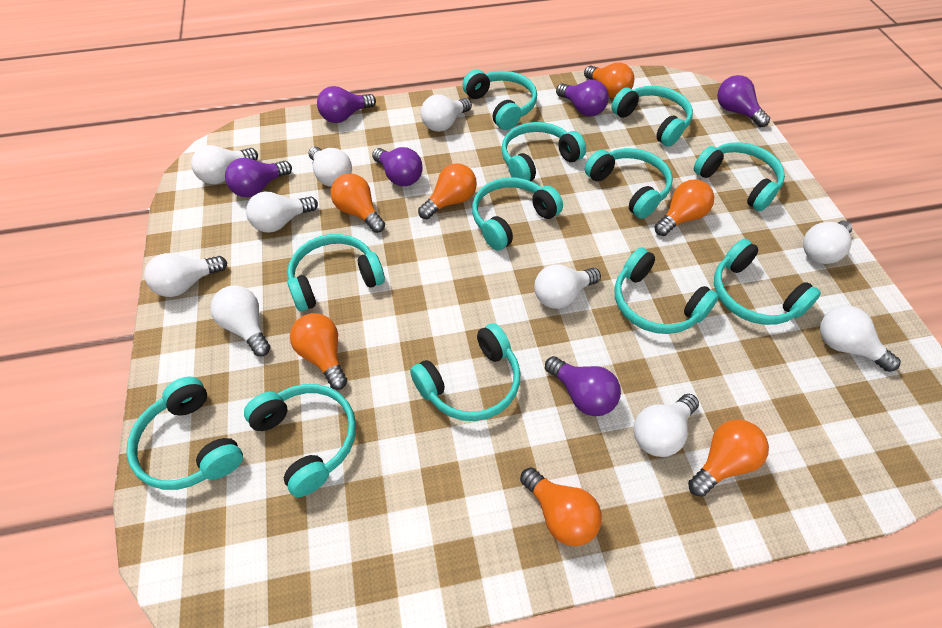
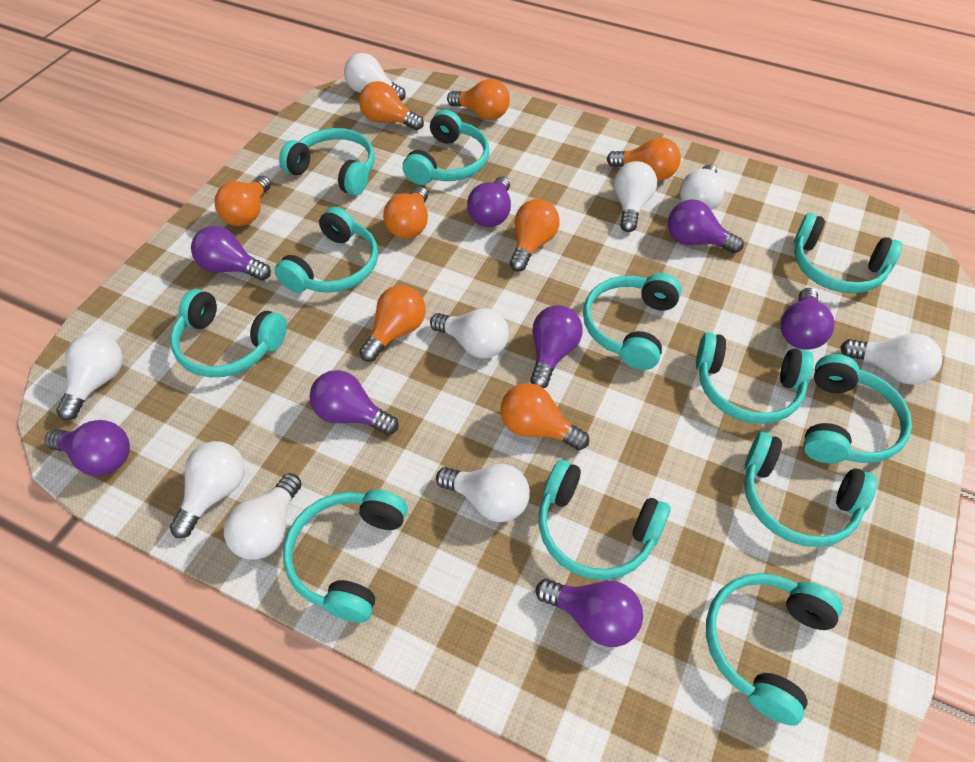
orange light bulb: [290,313,347,390] [331,173,385,233] [418,163,477,219] [520,467,602,546] [584,63,634,98] [654,179,714,236] [688,420,769,497] = 7 -> [214,176,271,226] [359,81,424,130] [359,285,426,362] [383,187,428,239] [447,79,510,120] [501,383,589,450] [510,199,560,271] [607,137,681,181] = 8
purple light bulb: [225,158,292,197] [317,86,376,123] [372,147,423,186] [545,356,621,416] [556,80,609,116] [717,75,770,127] = 6 -> [44,420,130,476] [191,226,271,280] [309,370,399,435] [467,176,511,227] [530,305,583,388] [536,579,643,647] [668,199,744,253] [781,288,834,350] = 8
white light bulb: [144,253,227,297] [191,145,258,184] [210,286,271,356] [246,191,318,233] [308,146,352,187] [421,94,472,132] [534,264,601,309] [634,394,699,457] [803,221,852,264] [820,306,901,372] = 10 -> [56,333,123,420] [170,441,245,538] [224,473,302,560] [344,53,406,101] [430,308,509,358] [436,464,530,522] [614,161,657,232] [680,165,725,210] [840,333,942,385] = 9

